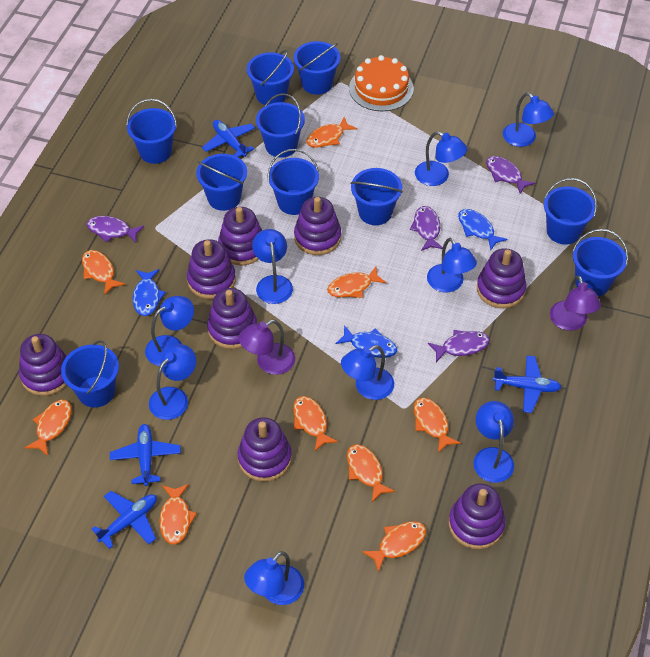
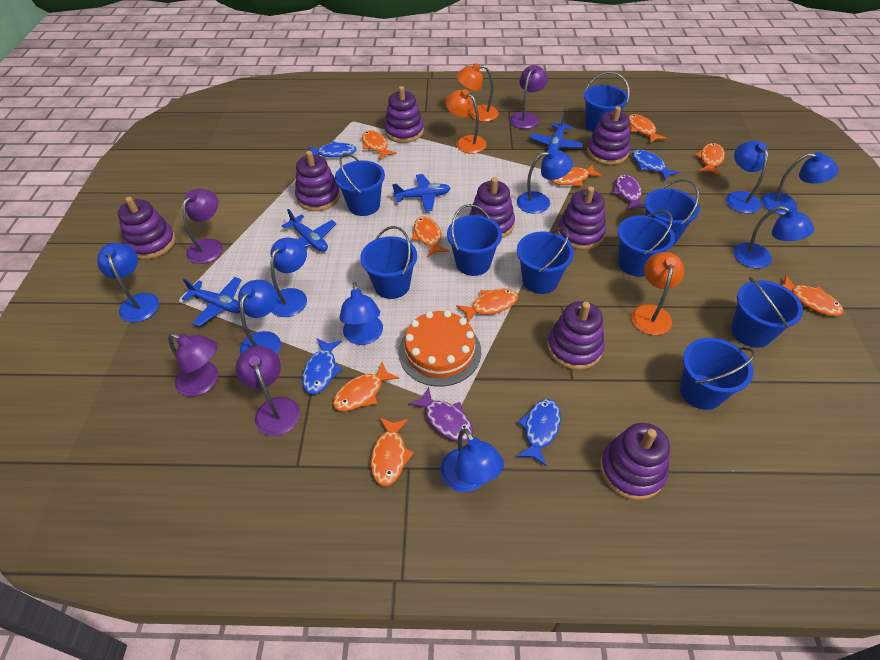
blue bucket: [61,340,119,408] [126,99,177,164] [196,154,247,211] [247,50,294,105] [256,93,305,158] [267,149,319,215] [294,41,341,95] [351,168,403,225] [544,178,597,245] [573,229,628,296] = 10 -> [335,153,385,216] [360,226,417,299] [447,204,502,276] [517,227,574,294] [584,72,630,132] [618,210,675,277] [644,179,700,245] [680,338,755,410] [731,277,803,348] = 9
blue fish: [133,269,166,316] [335,325,397,358] [458,209,508,250] = 3 -> [302,338,343,394] [308,141,356,158] [517,399,561,466] [632,150,679,180] = 4
orange lamp: none = 0 -> [446,89,487,154] [457,63,499,122] [631,252,684,335] = 3
purple fish: [87,216,144,243] [410,206,443,251] [428,330,490,362] [486,156,535,194] = 4 -> [408,387,473,442] [613,174,646,210] = 2
purple lamp: [239,320,295,375] [550,275,601,331] = 2 -> [168,333,218,397] [182,189,223,264] [236,346,300,436] [510,65,548,129] = 4

